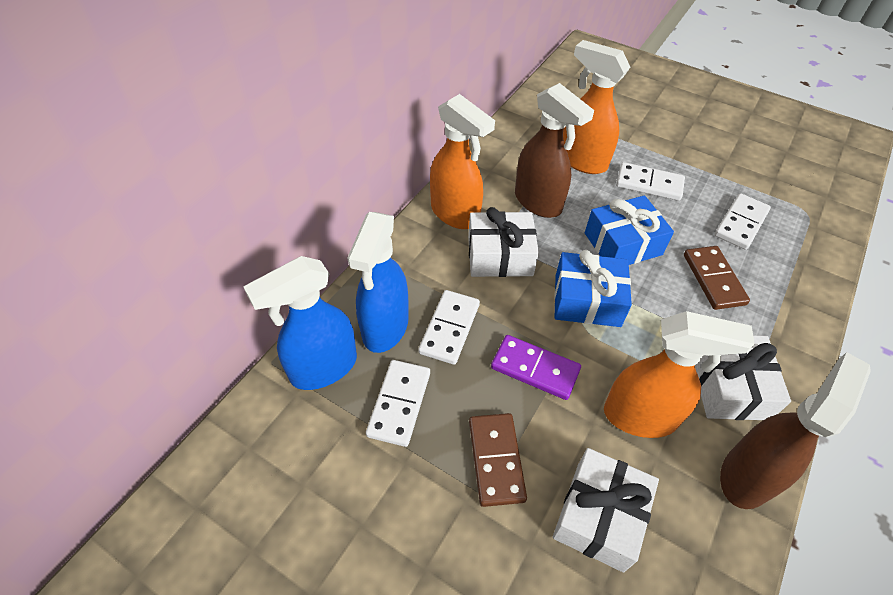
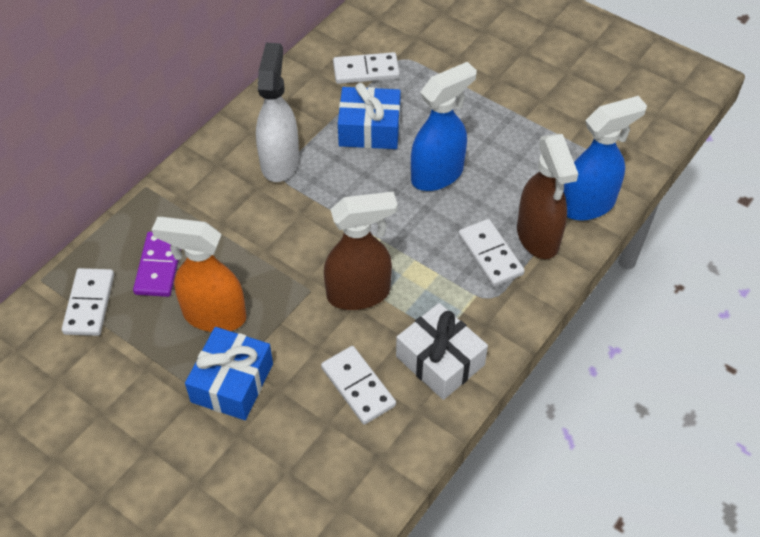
brown domino: [469,413,527,507] [684,246,750,310] = 2 -> none = 0
orange spray bottle: [430,94,495,229] [563,40,630,174] [604,311,755,438] = 3 -> [152,217,246,332] = 1
white gift: [468,207,539,277] [553,448,659,572] [695,335,791,420] = 3 -> [396,303,488,400] = 1
white spray bottle: none = 0 -> [256,43,299,182] = 1

